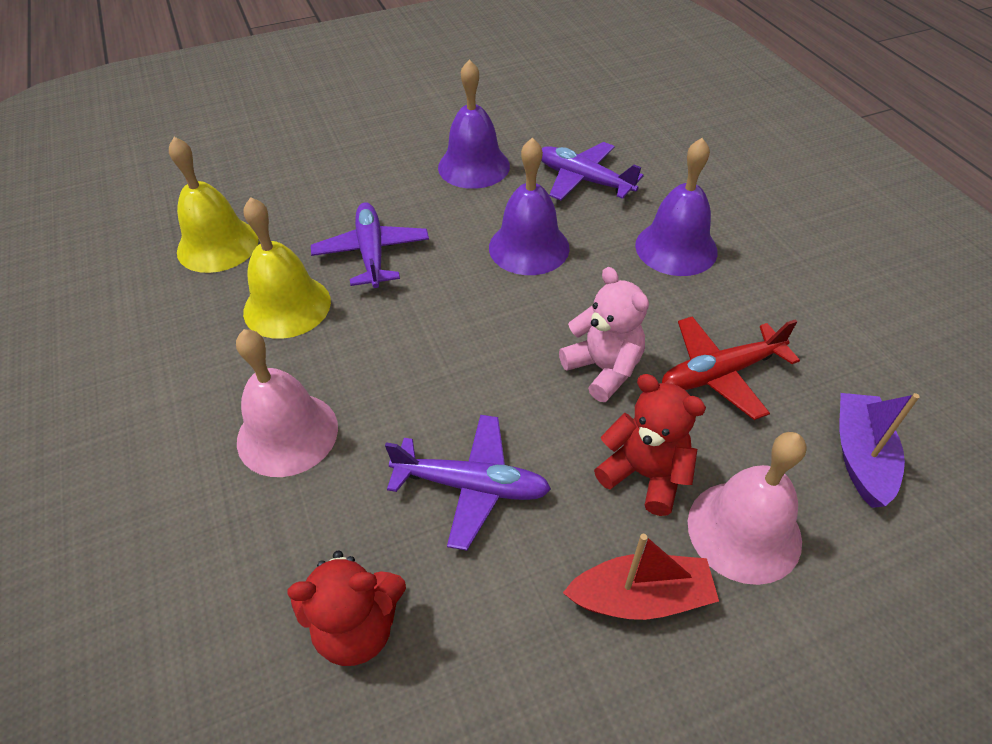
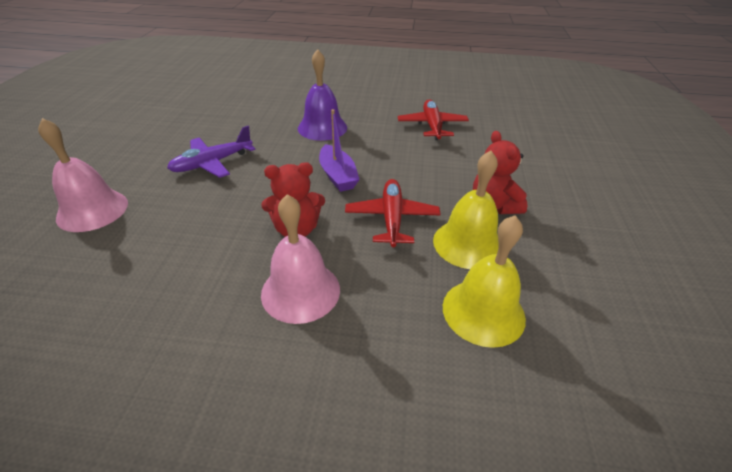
pink teddy bear: [559,267,649,402] = 1 -> none = 0
purple bell: [438,59,510,189] [489,138,570,275] [635,138,718,276] = 3 -> [298,49,347,141] = 1
purple plane: [311,202,429,288] [385,415,551,551] [541,142,644,200] = 3 -> [167,126,256,178] = 1
red boat: [563,534,719,620] = 1 -> none = 0
red plane: [662,316,800,420] = 1 -> [345,179,441,247] [398,99,469,140] = 2

